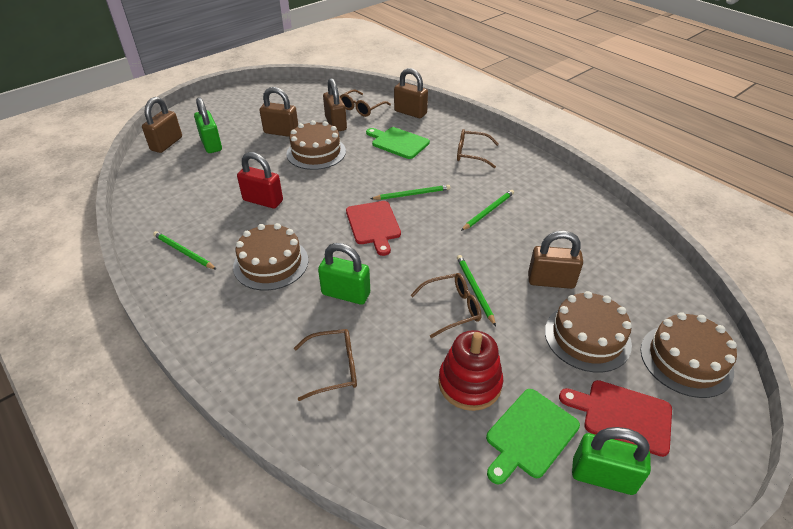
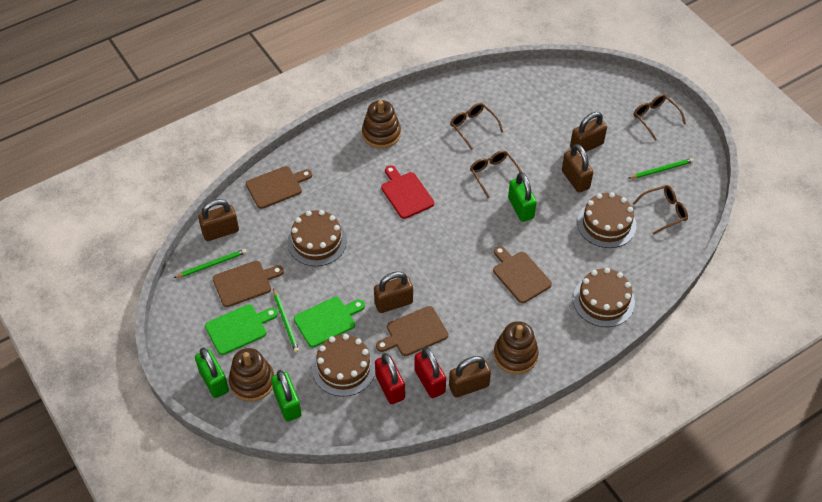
brown cutting board: none = 0 -> [213,261,284,307] [246,166,312,209] [376,306,448,356] [493,246,552,303] = 4
brown stacking toy: none = 0 -> [229,348,274,401] [362,100,401,149] [494,321,539,374] = 3
green pencil: [153,231,217,270] [371,185,450,200] [457,255,496,326] [461,190,514,231] = 4 -> [174,249,247,278] [273,288,299,353] [628,158,694,179] = 3
red cutting board: [346,201,401,256] [559,380,672,457] = 2 -> [381,165,434,219] = 1
red padlock: [237,152,283,208] = 1 -> [375,353,405,404] [414,347,446,398] = 2
red stacking toy: [438,330,503,411] = 1 -> none = 0

